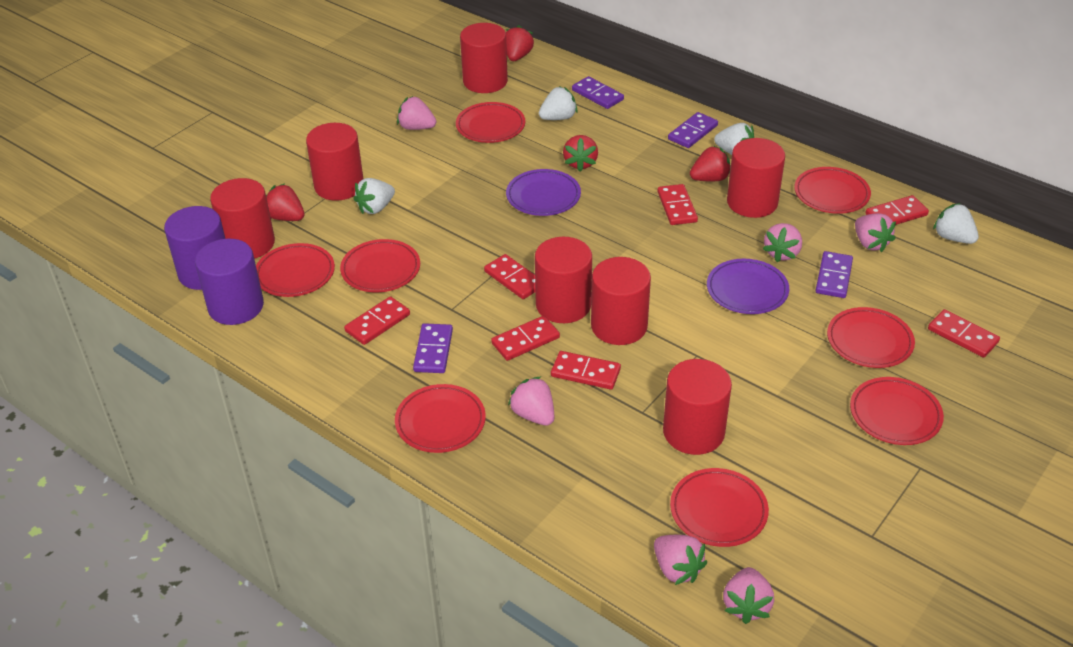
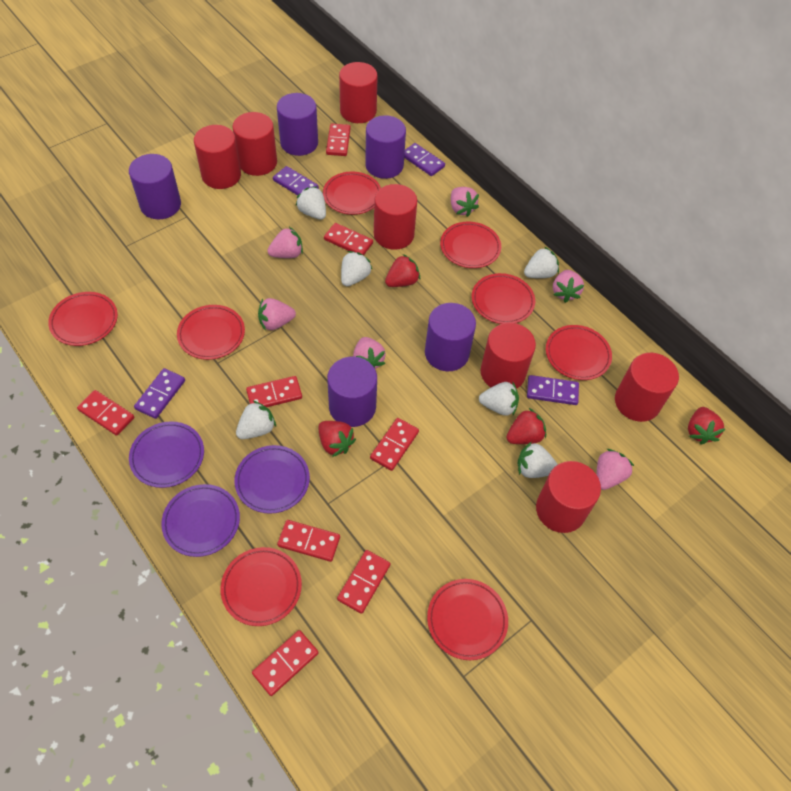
purple cylinder: [164,206,225,290] [195,239,264,325] = 2 -> [129,154,181,219] [277,93,318,156] [327,357,377,427] [365,115,406,179] [425,303,476,371] = 5
purple plate: [506,169,581,216] [707,259,789,314] = 2 -> [129,421,204,488] [161,484,240,557] [234,445,310,514] = 3
red domino: [344,296,410,345] [484,254,535,299] [491,316,560,361] [551,351,621,390] [657,184,698,225] [865,195,929,225] [928,309,1000,358] = 7 -> [77,390,134,436] [246,376,302,407] [252,630,319,696] [277,520,340,562] [324,223,373,256] [326,123,351,156] [337,550,390,614] [370,418,419,471] = 8
white strawberry: [354,178,395,214] [539,86,578,120] [714,123,754,155] [933,203,979,244] = 4 -> [236,401,276,439] [296,186,326,220] [341,251,373,286] [479,382,519,416] [517,441,558,478] [524,247,559,278] = 6

